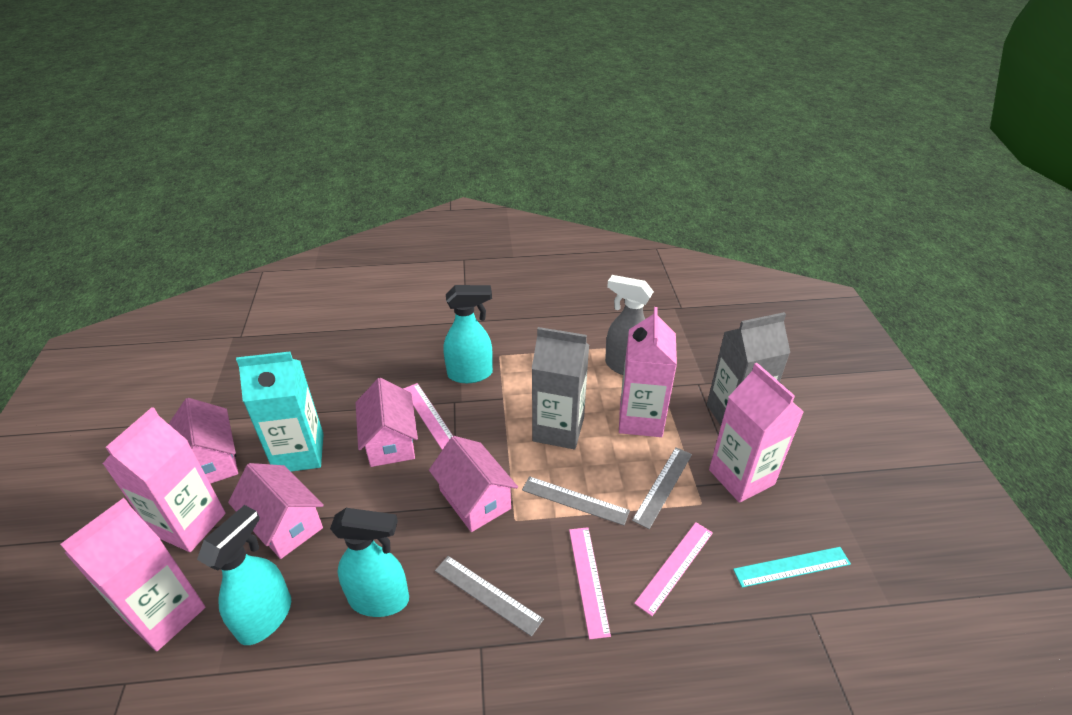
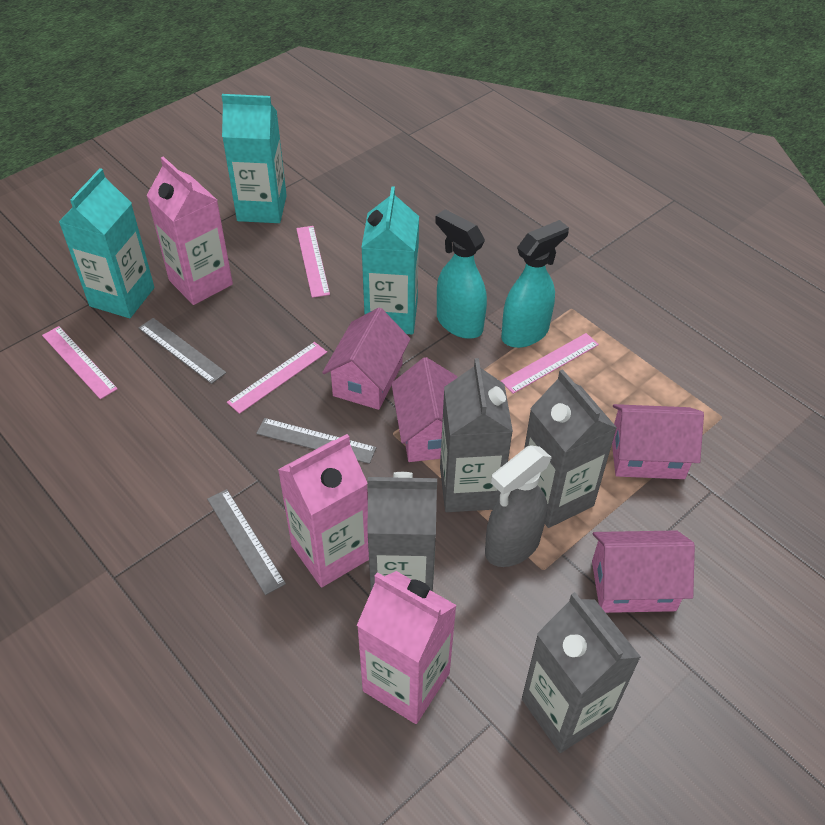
grey carton: [532,327,589,449] [707,312,790,426] = 2 -> [367,472,437,592] [440,358,513,512] [522,592,641,753] [524,369,617,528] = 4
pink carton: [60,498,205,651] [103,407,226,552] [619,307,677,437] [709,363,804,503] = 4 -> [146,156,233,305] [278,434,369,587] [357,571,457,724] = 3
pink ruler: [403,383,453,450] [569,527,611,639] [634,522,713,616] = 3 -> [42,326,118,399] [227,342,327,414] [296,226,330,298] [501,333,599,394] = 4
turquoise carton: [236,352,324,472] = 1 -> [59,168,154,318] [222,94,287,223] [361,186,419,334] = 3
turquoise ruler: [733,547,851,588] = 1 -> none = 0
turquoise spray bottle: [197,505,291,645] [330,508,409,617] [443,285,493,383] = 3 -> [435,209,487,339] [501,220,569,348] = 2

